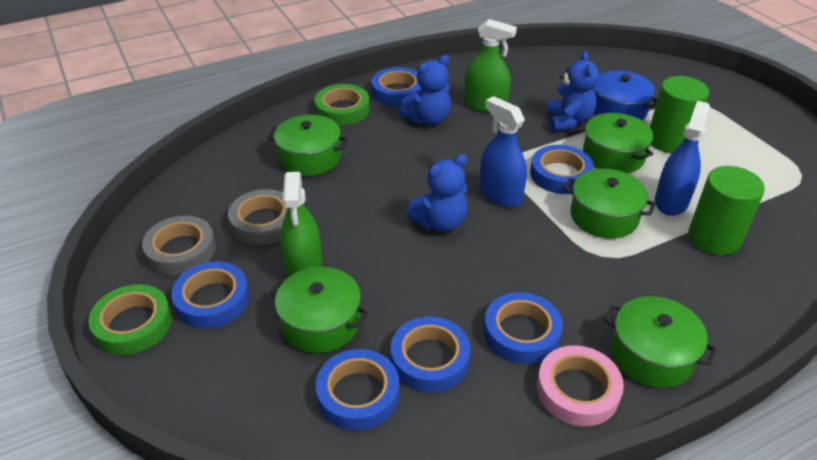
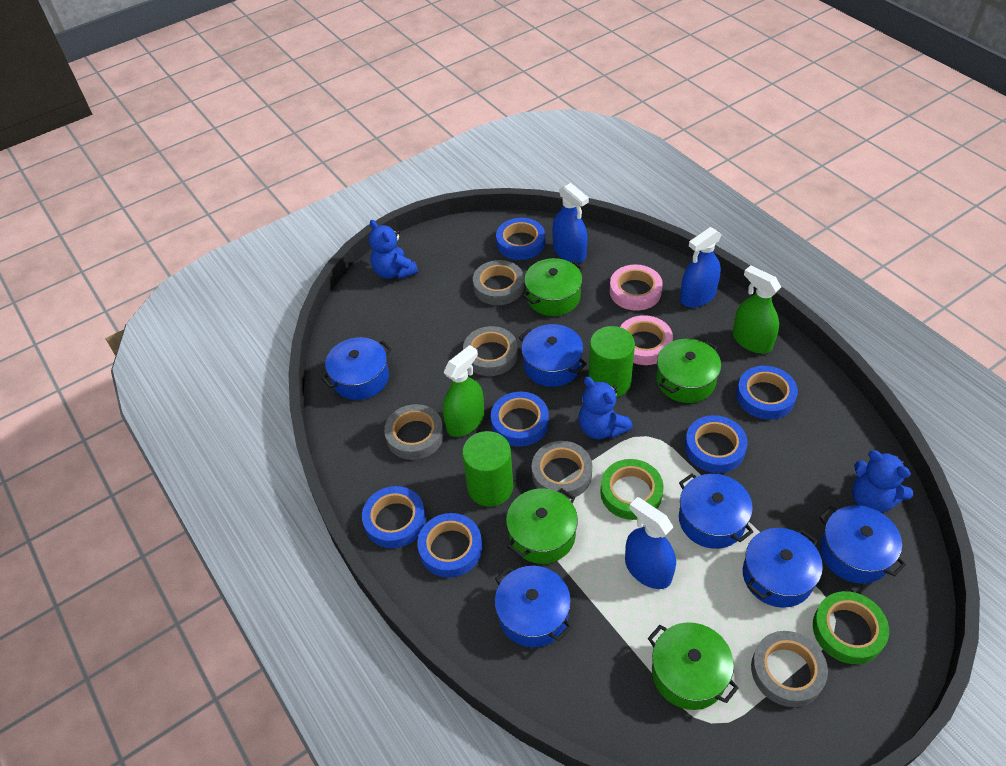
blue pot: [593,70,657,121] = 1 -> [321,337,392,400] [495,566,572,647] [519,324,587,387] [679,473,753,549] [743,528,823,608] [819,505,906,584] = 6
blue spray bottle: [480,96,527,207] [655,101,710,216] = 2 -> [552,183,589,263] [625,497,676,589] [680,227,722,308] = 3
green pot: [267,115,349,176] [270,267,369,353] [564,169,656,239] [583,113,653,173] [604,296,717,388] = 5 -> [506,488,578,564] [523,258,583,316] [648,622,739,710] [656,339,721,403] = 4
grey tape: [142,216,216,275] [228,189,288,245] = 2 -> [384,404,444,460] [463,326,518,376] [473,260,524,305] [532,441,592,499] [751,631,828,707] = 5
pink tape: [537,345,624,426] = 1 -> [610,264,663,311] [620,315,673,365] = 2

